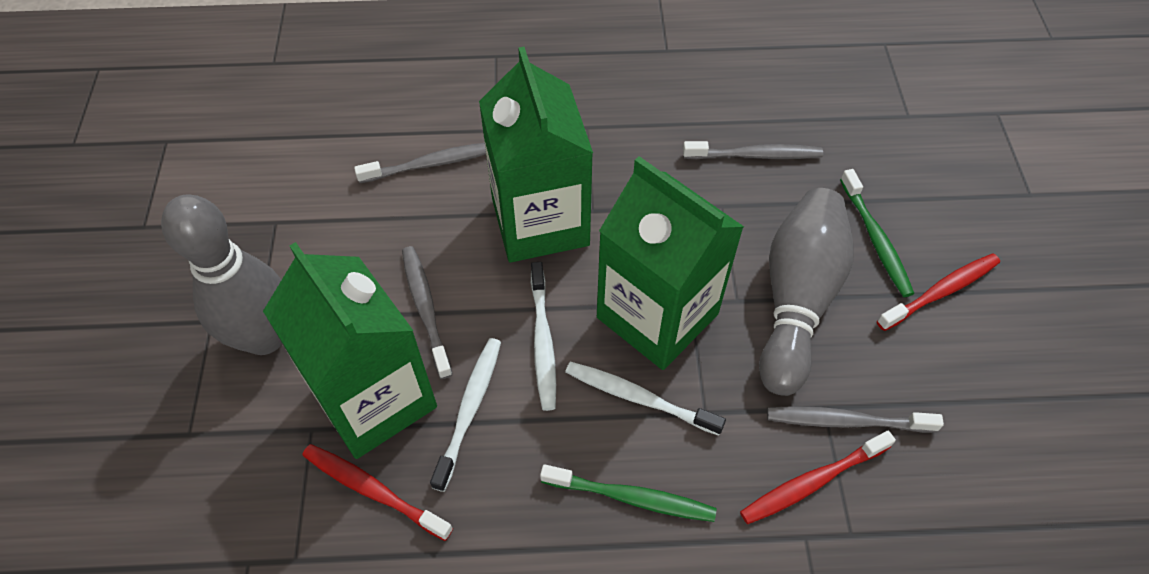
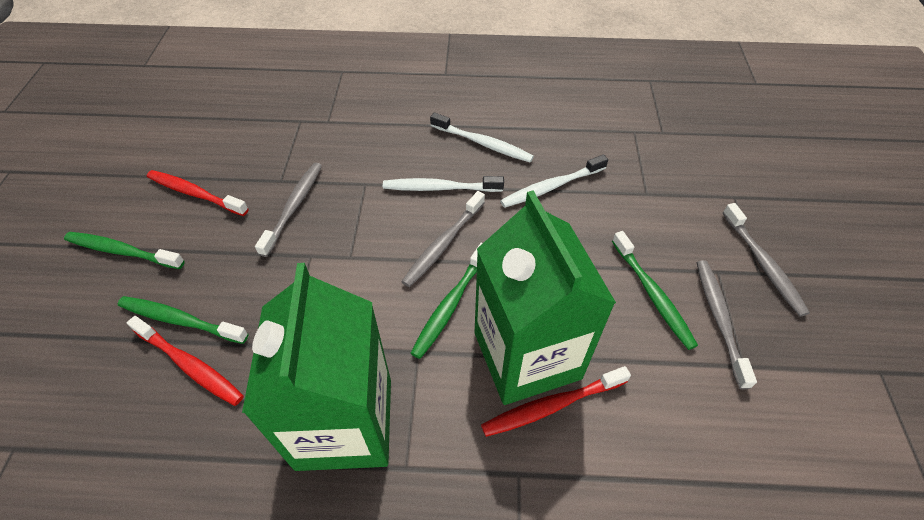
green carton: [263,242,437,459] [479,47,593,262] [597,156,744,370] = 3 -> [242,263,391,471] [475,190,616,405] = 2
green toothbrush: [540,464,717,522] [840,169,914,297] = 2 -> [64,232,185,269] [118,296,248,344] [411,243,483,359] [612,231,698,350] = 4
grey bowling pin: [161,194,282,355] [759,188,854,396] = 2 -> none = 0

